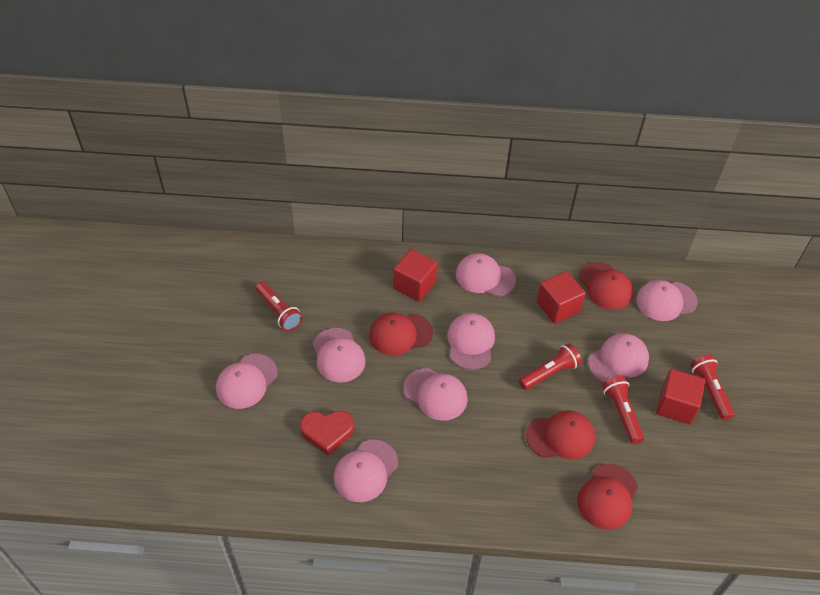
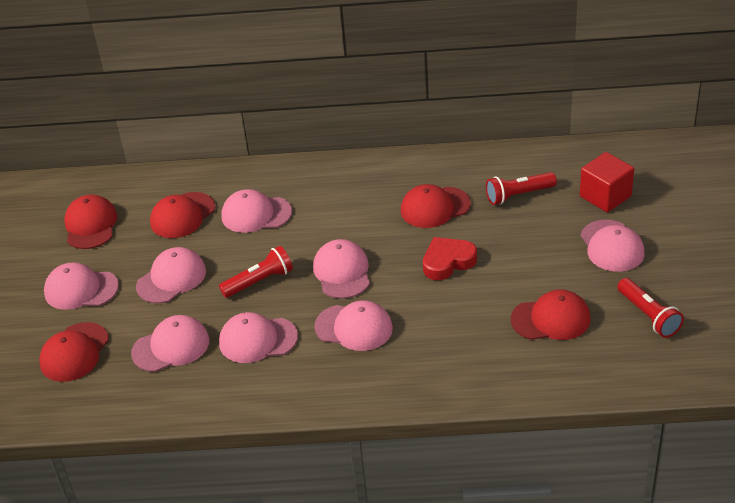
red cap: [369,312,433,356] [526,410,595,459] [577,464,638,530] [579,262,633,310] = 4 -> [39,322,109,382] [64,194,118,249] [150,192,215,238] [401,184,471,228] [511,289,591,340] = 5
red cube: [393,249,438,302] [537,271,586,324] [656,369,706,424] = 3 -> [580,152,634,212] = 1
red flashlight: [255,282,303,331] [519,343,582,390] [602,376,644,444] [690,355,735,420] = 4 -> [219,246,293,298] [486,172,557,205] [617,278,684,338] = 3

